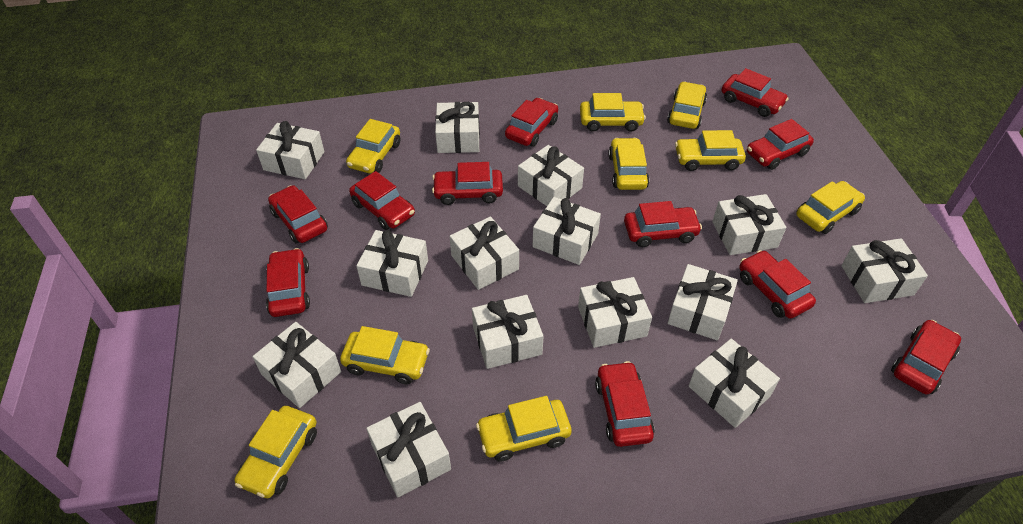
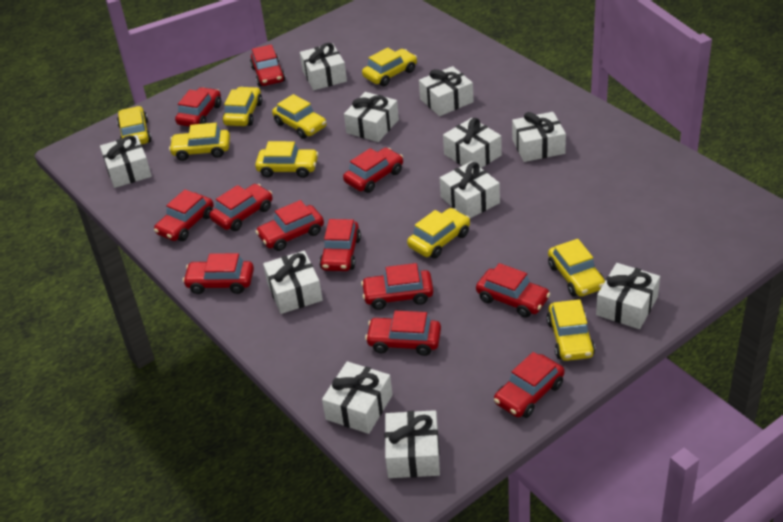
red car: [266,248,310,317] [268,185,328,244] [349,171,415,230] [432,162,503,205] [505,98,558,147] [595,361,655,447] [624,201,702,247] [721,68,789,117] [739,250,816,319] [747,119,814,170] [891,320,961,394] = 11 -> [154,189,214,241] [175,87,221,127] [183,253,254,294] [210,184,272,231] [250,44,286,87] [255,200,324,251] [319,219,361,271] [343,148,403,193] [361,263,433,310] [365,310,441,356] [476,263,550,318] [494,352,564,418] = 12
white gift: [253,322,341,408] [256,121,325,179] [356,230,428,297] [366,402,451,498] [435,102,480,153] [450,217,519,290] [472,295,544,369] [518,145,584,206] [533,197,601,265] [578,277,652,348] [668,264,738,341] [689,339,780,428] [712,194,786,255] [841,238,928,303] = 14 -> [100,135,152,188] [263,251,323,314] [300,43,347,90] [322,361,393,434] [344,92,399,142] [385,410,440,478] [419,66,474,116] [440,161,500,218] [443,118,502,168] [512,112,566,162] [596,263,660,329] = 11

